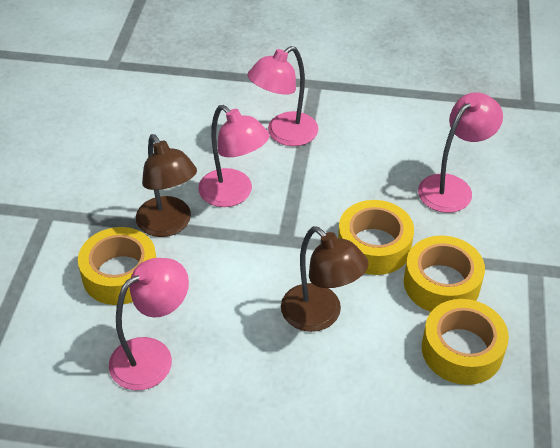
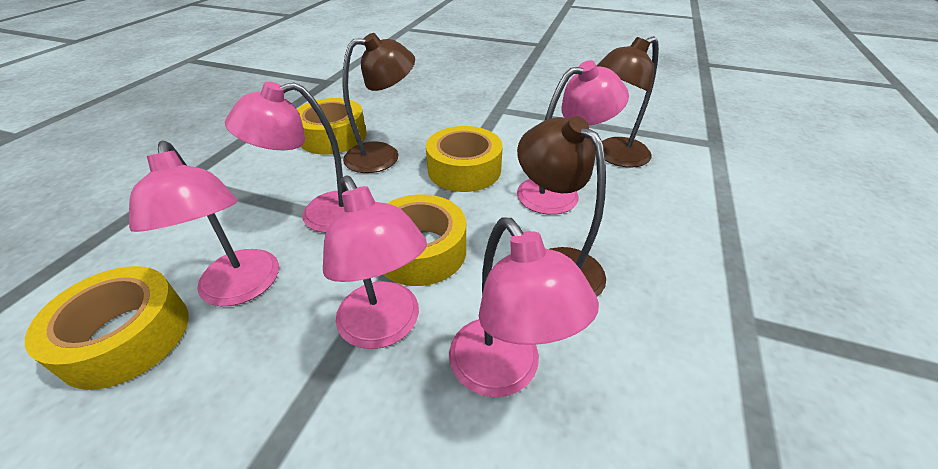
brown lamp: [136,134,197,237] [281,226,368,332] = 2 -> [342,33,415,173] [517,116,606,297] [597,36,659,167] = 3
pink lamp: [109,258,189,390] [198,105,269,207] [247,46,318,146] [418,92,503,213] = 4 -> [129,141,279,306] [225,82,344,233] [323,176,427,349] [449,218,599,397] [517,60,629,215] = 5

